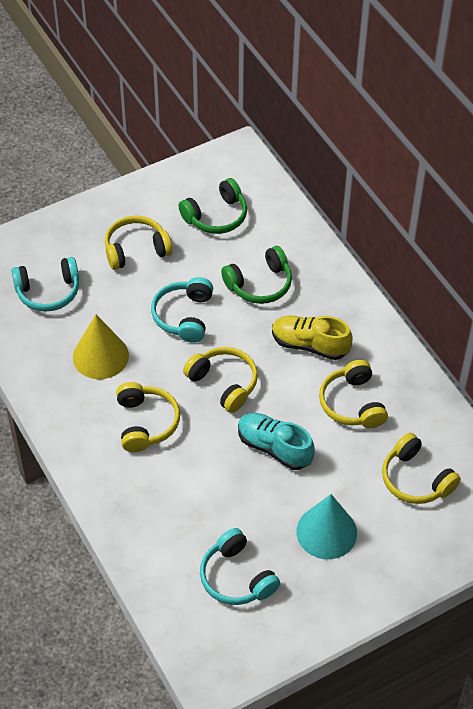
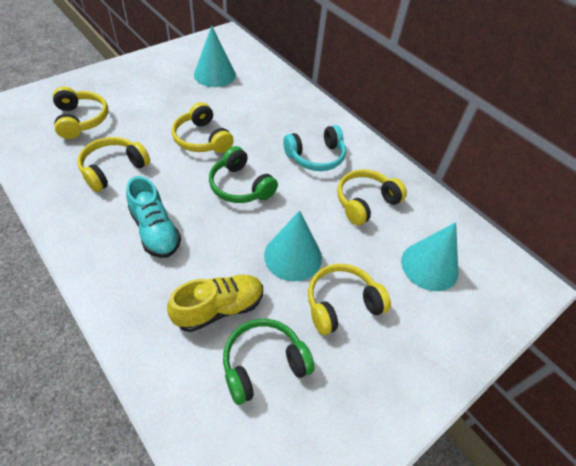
turquoise cone: [296,494,357,559] = 1 -> [194,25,236,87] [264,210,322,281] [401,222,458,291] = 3
turquoise headphones: [11,257,79,312] [151,277,213,343] [200,528,280,605] = 3 -> [283,125,346,171] = 1
yellow cone: [73,315,129,379] = 1 -> none = 0

